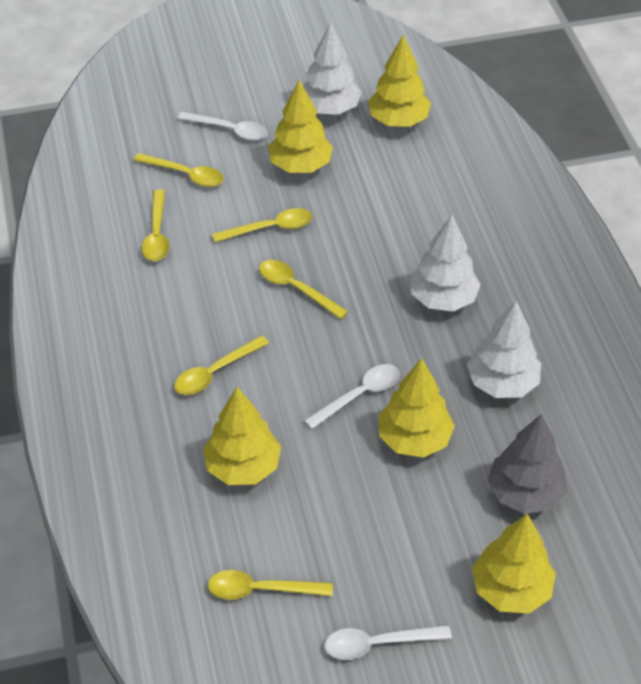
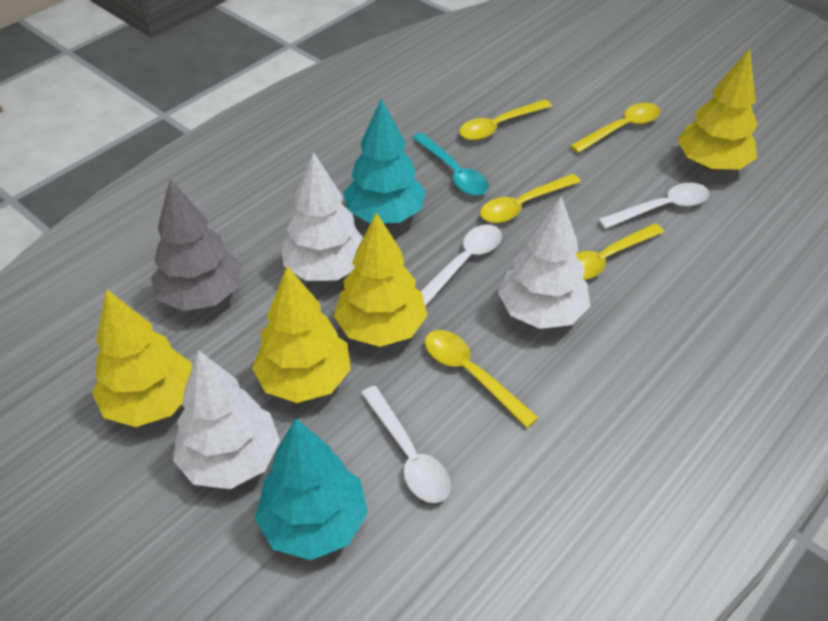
turquoise spoon: none = 0 -> [412,133,489,196] = 1
turquoise tree: none = 0 -> [255,418,368,560] [344,98,426,223] = 2
yellow spoon: [134,153,224,187] [142,190,169,261] [175,335,269,395] [208,570,333,600] [212,208,312,242] [259,260,348,319] = 6 -> [425,330,539,428] [459,99,552,140] [480,174,581,223] [570,103,660,153] [575,223,664,280] = 5
yellow tree: [203,387,281,485] [268,80,333,173] [368,34,431,127] [379,358,455,458] [472,514,556,614] = 5 -> [92,289,192,427] [252,266,351,403] [334,212,427,347] [678,49,758,170] = 4

